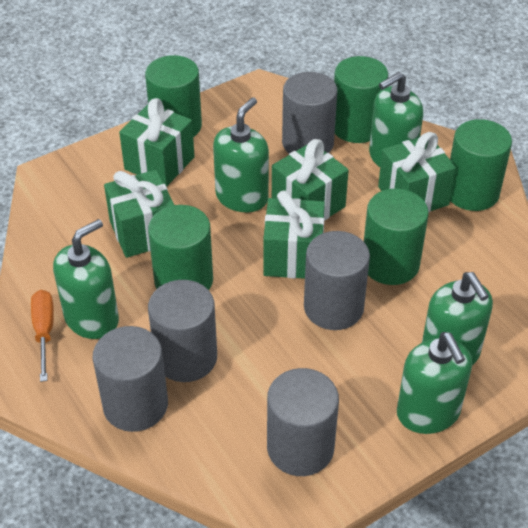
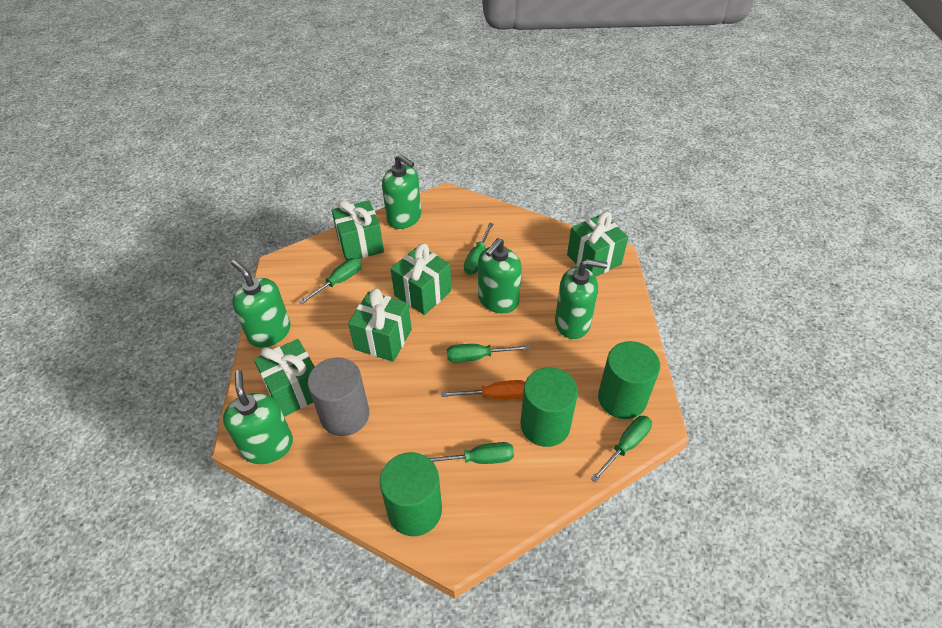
green cylinder: [145,55,202,137] [148,205,213,290] [334,56,388,143] [364,189,429,285] [450,119,512,211] = 5 -> [380,452,442,536] [521,367,578,447] [598,341,660,419] = 3
green screwdriver: none = 0 -> [299,258,362,304] [429,442,514,464] [447,344,529,363] [464,223,493,275] [591,416,652,482] = 5
grey cylinder: [92,326,168,432] [148,280,217,382] [267,368,339,476] [282,72,338,154] [304,231,370,330] = 5 -> [308,357,369,436] = 1

